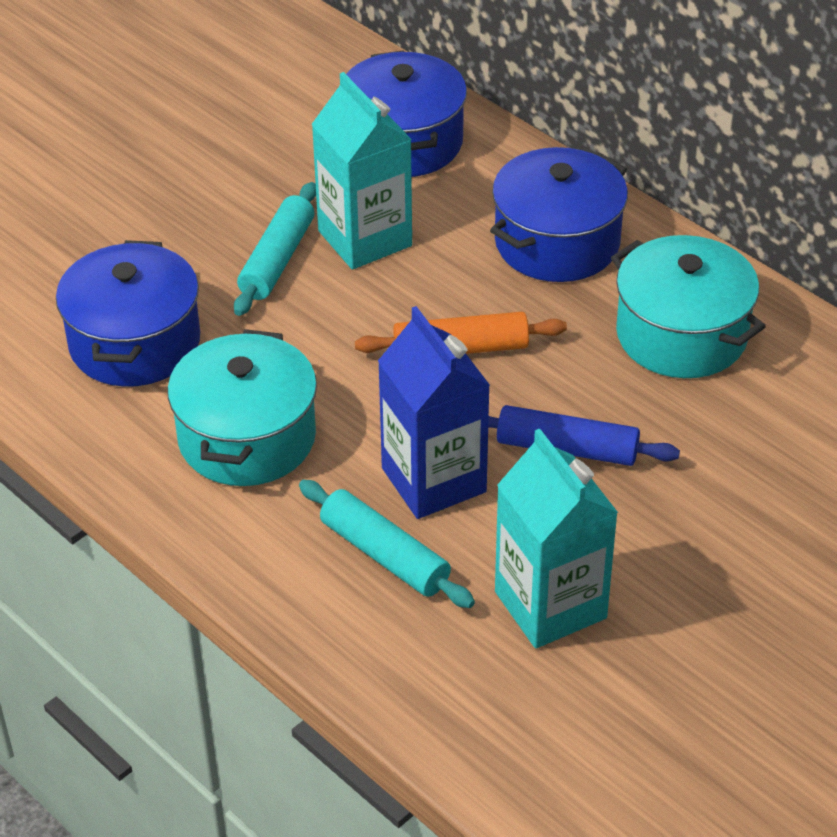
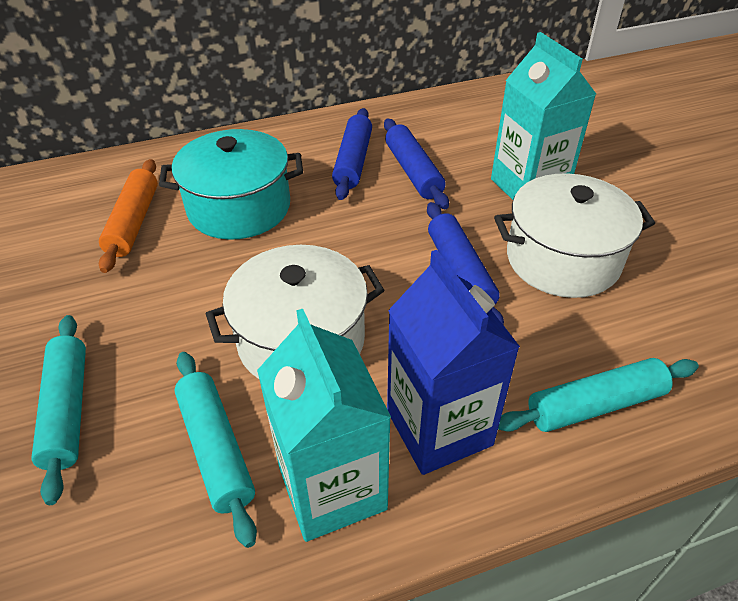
blue pot: [56,240,200,387] [346,50,467,177] [490,147,628,282] = 3 -> none = 0
blue rolling pin: [488,405,680,466] = 1 -> [332,108,372,200] [384,119,449,209] [427,202,504,325] = 3
turquoise pot: [167,329,317,486] [611,235,766,378] = 2 -> [159,129,303,240] = 1
turquoise rolling pin: [234,182,316,316] [299,480,475,608] = 2 -> [31,315,86,505] [174,352,257,548] [498,358,699,432] = 3
white pot: none = 0 -> [206,245,384,379] [494,173,655,298] = 2

